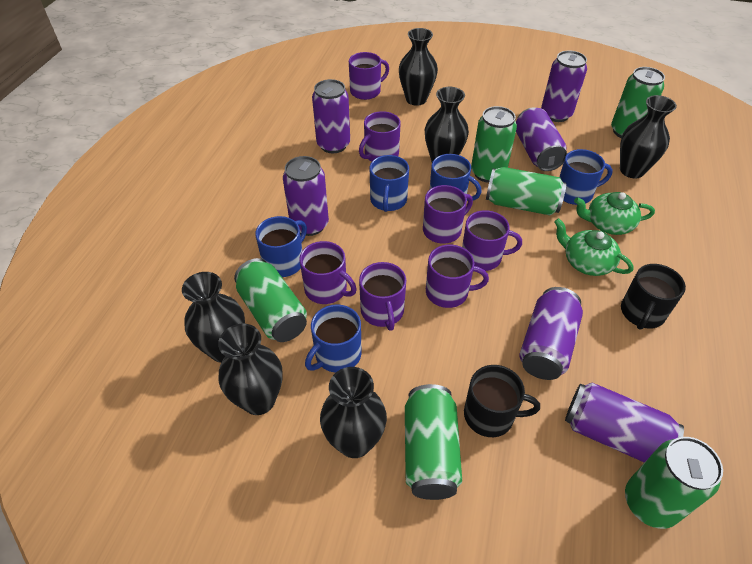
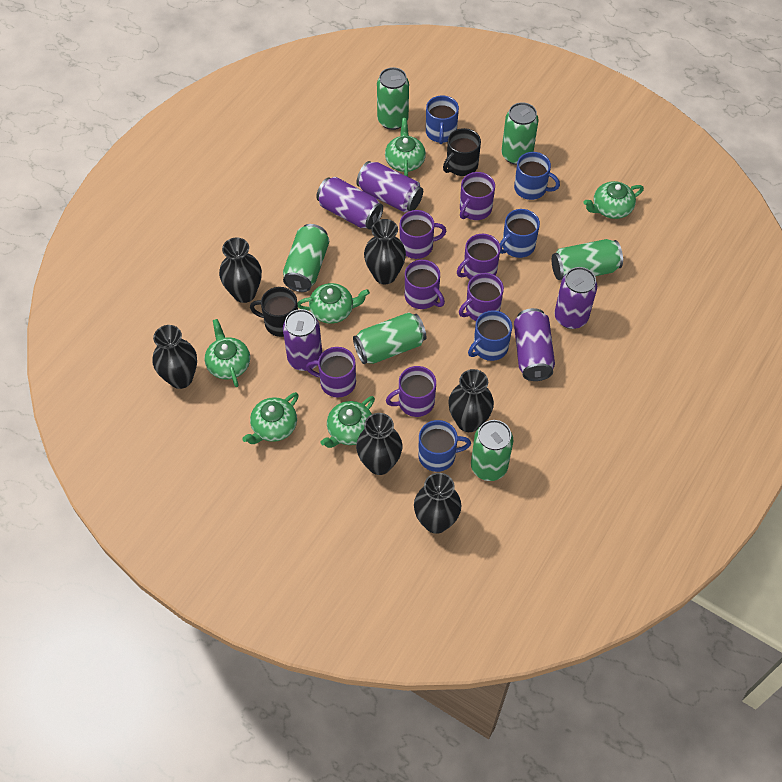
green teapot: [554,218,633,276] [574,192,655,235] = 2 -> [204,319,250,387] [242,392,299,444] [297,283,370,324] [321,396,375,448] [385,118,426,177] [584,181,644,219] = 6
purple can: [283,156,329,236] [312,79,350,153] [516,107,567,171] [519,287,583,380] [541,50,587,122] [565,383,684,463] = 6 -> [283,309,322,371] [316,177,383,230] [356,161,423,212] [514,308,555,381] [555,267,597,329] = 5

